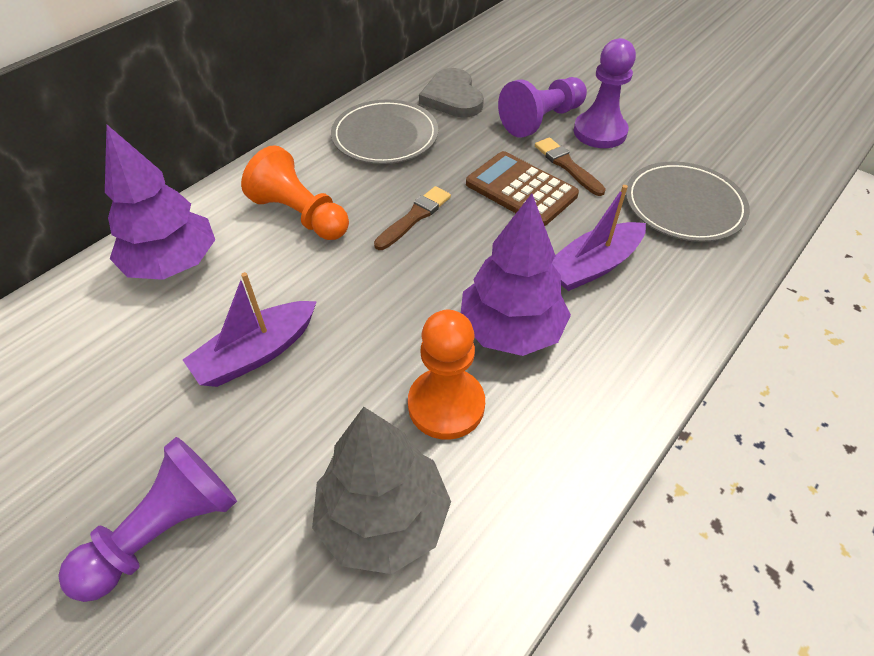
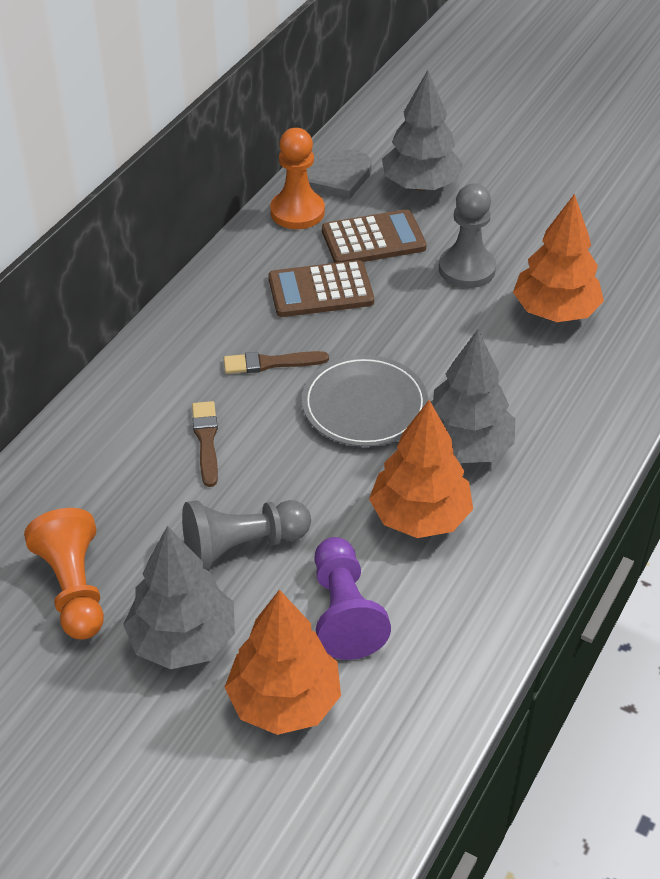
brown calculator: [466,151,579,226] = 1 -> [268,260,374,317] [322,209,427,263] = 2
grey pawn: none = 0 -> [182,500,311,570] [439,184,496,288] = 2
grey plate: [331,99,438,164] [626,161,750,242] = 2 -> [302,355,428,447] = 1
grey tree: [312,407,451,574] = 1 -> [123,526,235,669] [382,70,463,191] [430,329,515,463] = 3
orange tree: none = 0 -> [225,589,341,735] [369,400,473,538] [513,194,604,322] = 3
purple boat: [183,272,317,387] [552,185,646,291] = 2 -> none = 0
purple pawn: [58,437,237,602] [498,77,587,138] [574,38,636,148] = 3 -> [314,537,391,660] = 1
purple tree: [105,125,215,280] [461,193,571,356] = 2 -> none = 0

